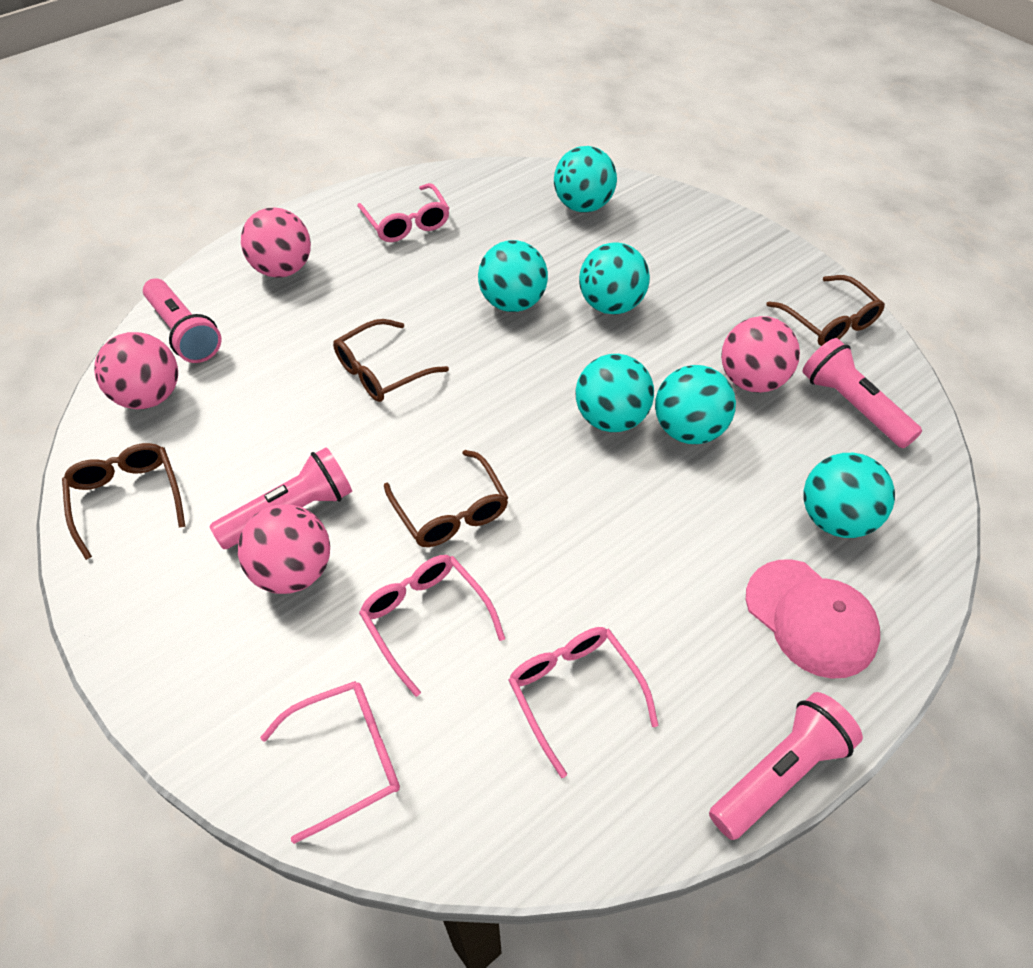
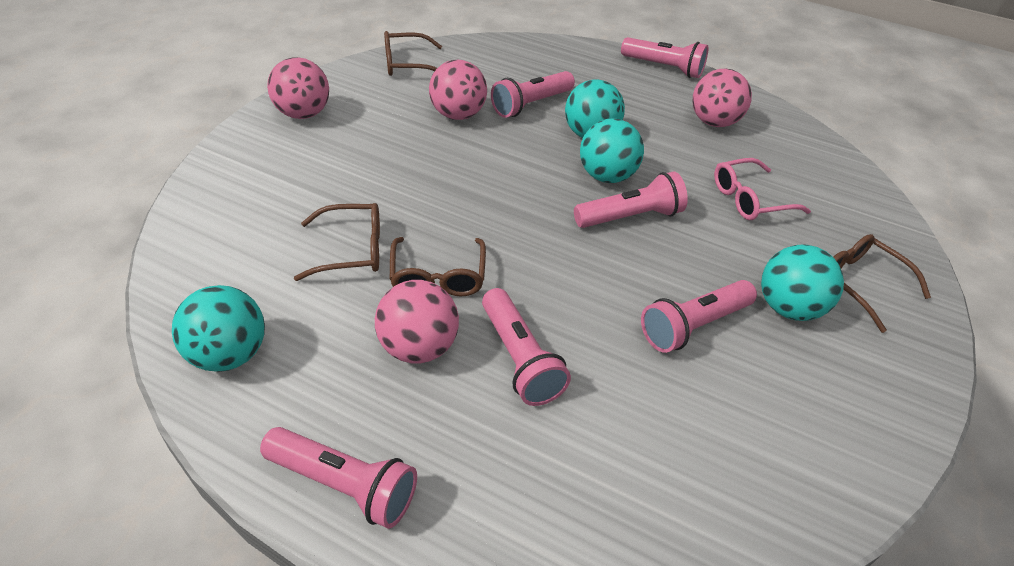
pink cap: [746,559,880,679] = 1 -> none = 0
pink flashlight: [143,278,221,363] [209,447,352,549] [709,692,863,840] [802,338,922,448] = 4 -> [260,427,417,529] [482,288,571,406] [491,71,575,118] [574,171,688,228] [621,37,708,78] [641,280,757,353] = 6
pink glasses: [260,681,400,844] [357,183,450,242] [359,555,505,697] [508,627,658,778] = 4 -> [714,158,811,220] = 1
turquoise ball: [478,240,548,312] [554,146,617,213] [575,354,654,432] [579,242,650,315] [655,365,736,444] [804,453,895,538] = 6 -> [172,285,265,372] [565,79,625,138] [580,118,644,183] [761,245,844,321] = 4

